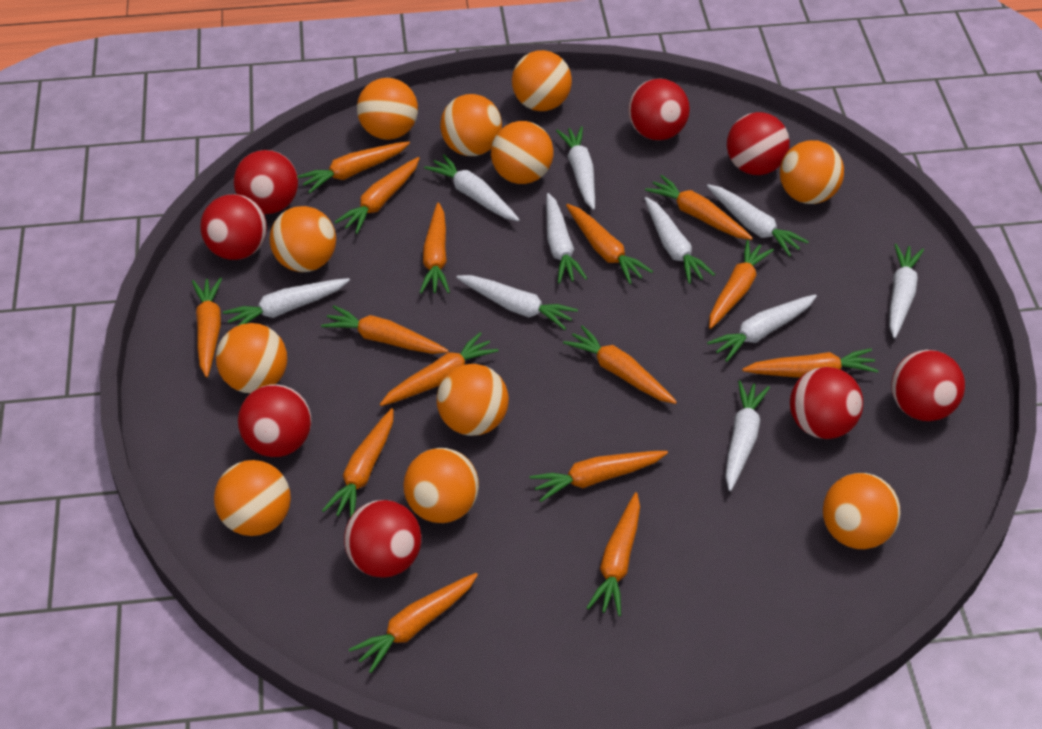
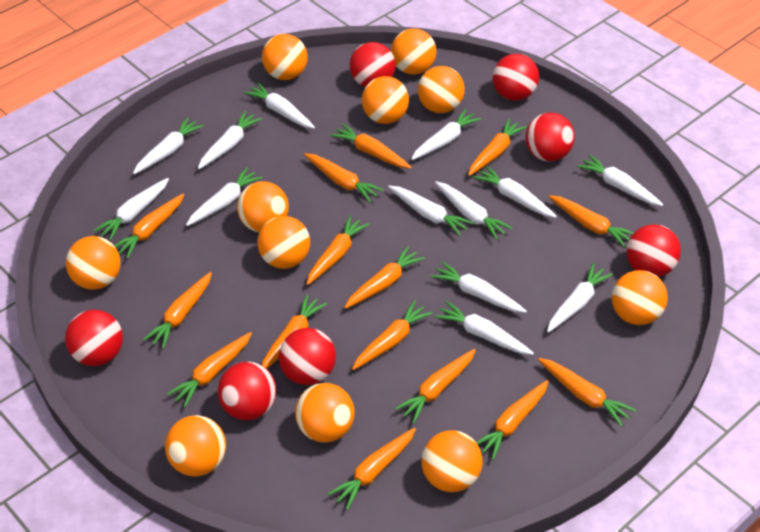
red ball: [200,194,267,260] [234,150,298,214] [238,384,312,457] [344,500,421,578] [628,79,690,140] [727,112,790,175] [790,367,863,439] [891,350,965,421] = 8 -> [65,310,123,366] [218,362,276,420] [279,328,336,385] [350,42,396,87] [493,54,539,101] [525,113,575,161] [627,224,681,277] = 7
white carrot: [223,278,350,326] [424,154,520,221] [456,275,578,330] [546,193,587,283] [556,126,595,210] [645,197,715,284] [707,184,809,257] [707,294,817,362] [725,381,770,491] [889,244,924,339] = 10 -> [94,178,169,241] [133,117,204,174] [186,167,263,226] [198,111,262,169] [243,83,315,129] [388,186,473,236] [411,109,481,160] [430,261,527,313] [434,301,534,355] [435,181,512,240] [473,166,557,218] [547,263,613,333] [577,155,663,206] = 13

